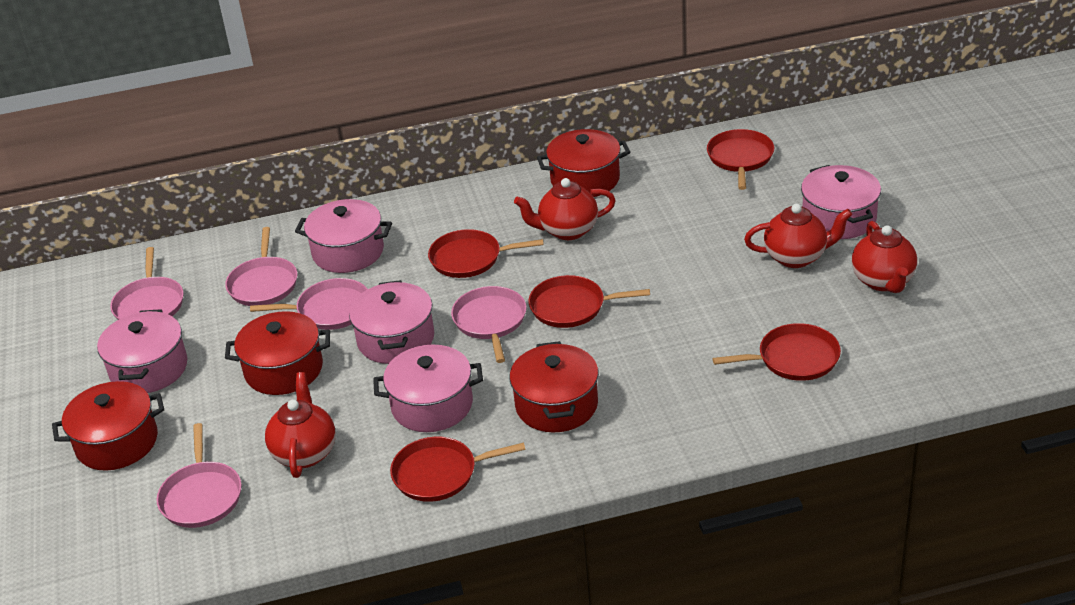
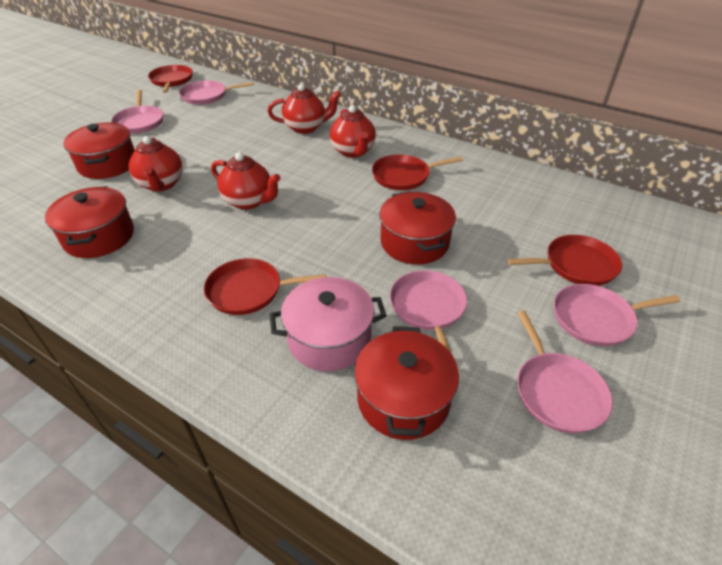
pink pot: [97,309,187,393] [295,199,392,273] [349,280,434,364] [373,345,483,432] [801,165,881,239] = 5 -> [270,277,387,371] = 1
red pan: [390,437,526,502] [428,229,544,278] [528,275,650,328] [707,129,774,190] [713,323,841,381] = 5 -> [148,65,193,93] [204,258,326,315] [372,155,463,190] [508,235,622,286] = 4

